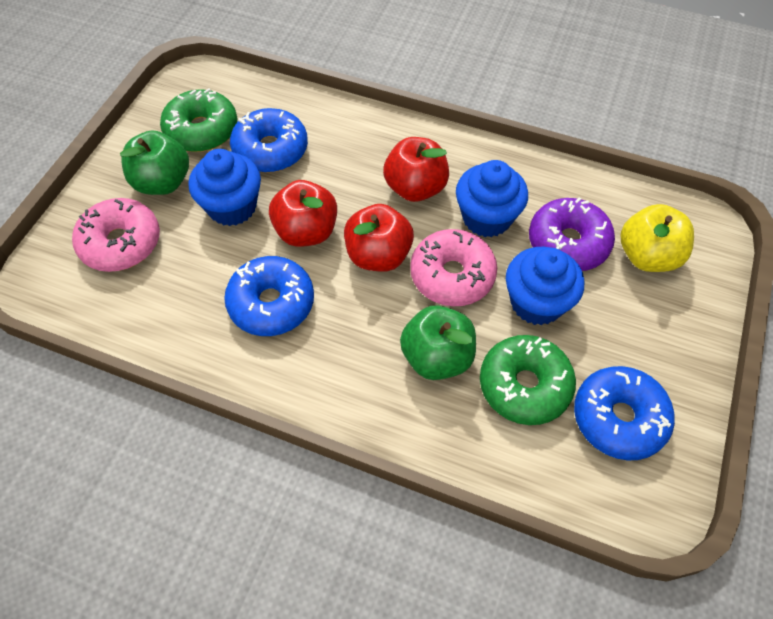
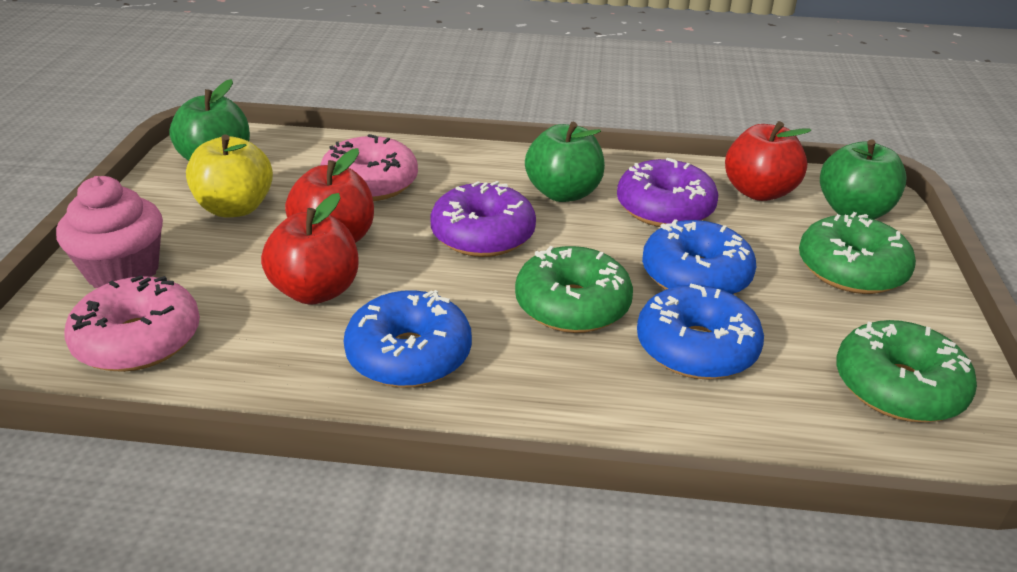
blue cupcake: [189,149,261,226] [456,160,528,237] [506,247,584,325] = 3 -> none = 0
green apple: [120,130,189,195] [400,305,476,380] = 2 -> [169,79,250,161] [525,122,605,202] [820,140,907,219] = 3
green donut: [160,89,237,152] [480,335,576,425] = 2 -> [515,246,633,333] [799,212,916,294] [836,320,977,422] = 3
pink cupcake: none = 0 -> [56,176,163,288] = 1
purple donut: [529,197,615,271] = 1 -> [430,181,536,257] [617,158,718,227] = 2

